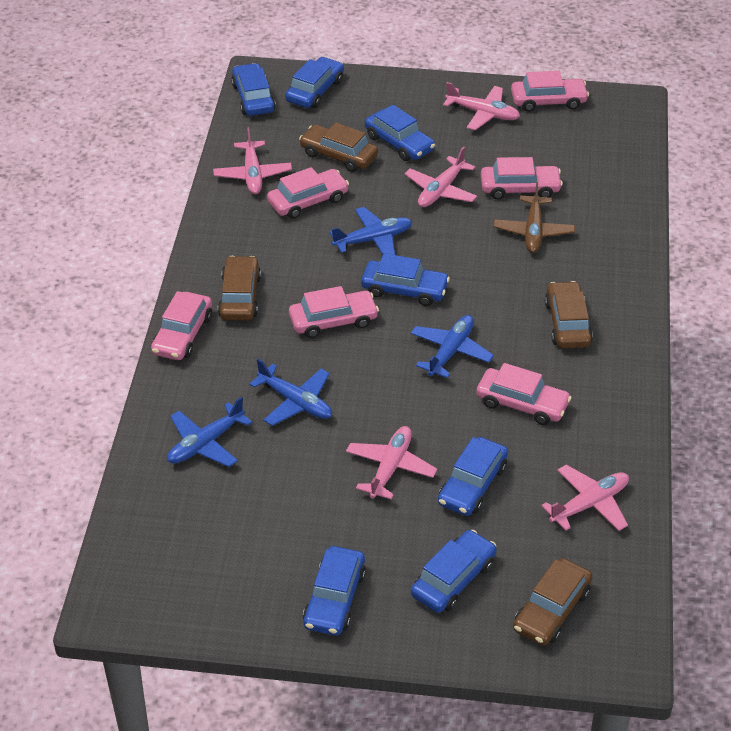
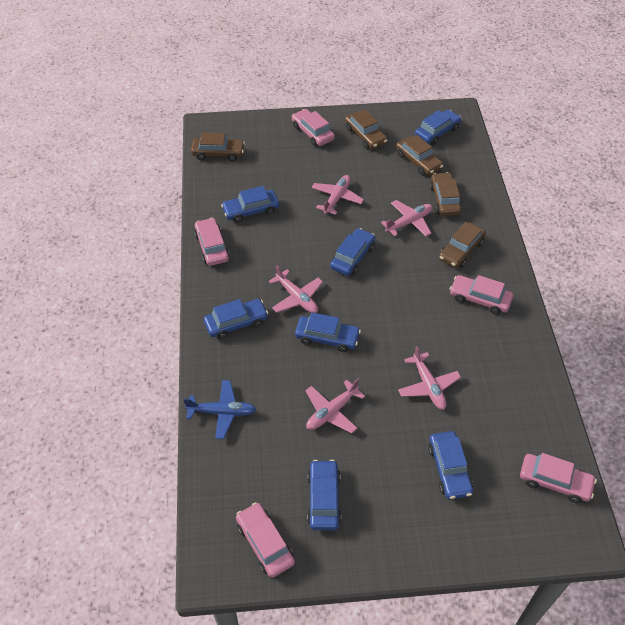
blue plane: [167,396,252,467] [249,359,332,426] [329,207,412,255] [411,315,494,378] = 4 -> [183,380,256,439] = 1
brown car: [218,256,261,321] [299,122,378,172] [513,558,593,646] [545,281,593,348] = 4 -> [191,132,245,161] [345,109,387,149] [396,135,443,175] [430,172,462,216] [439,222,486,268] = 5
brown plane: [493,182,575,253] = 1 -> none = 0
pink car: [151,291,212,360] [267,167,349,219] [289,286,379,338] [476,363,572,425] [481,157,563,200] [511,71,589,112] = 6 -> [194,218,230,266] [236,502,295,578] [292,109,335,146] [450,275,513,314] [520,453,597,503] = 5

